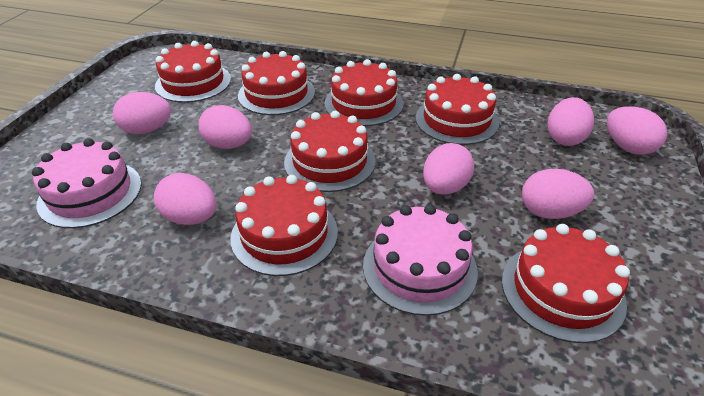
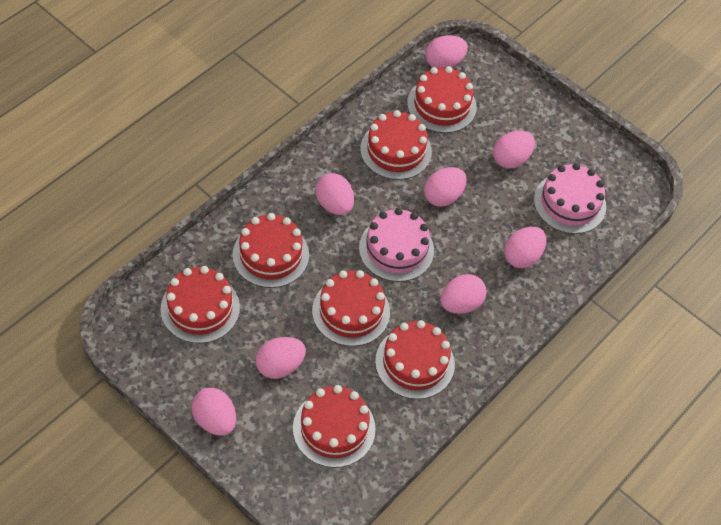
pink egg: [113,92,171,134] [154,173,217,225] [198,105,252,149] [423,143,474,195] [522,169,594,219] [548,97,594,146] [607,106,667,155] = 7 -> [191,388,236,436] [255,337,306,379] [315,173,354,215] [424,167,467,207] [425,35,468,68] [440,274,487,314] [493,130,535,169] [504,227,546,268] = 8

